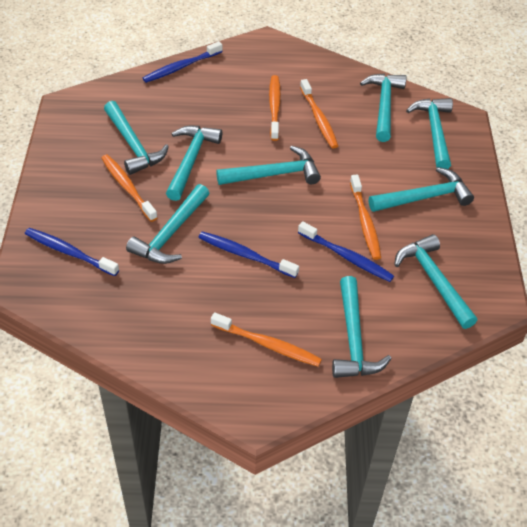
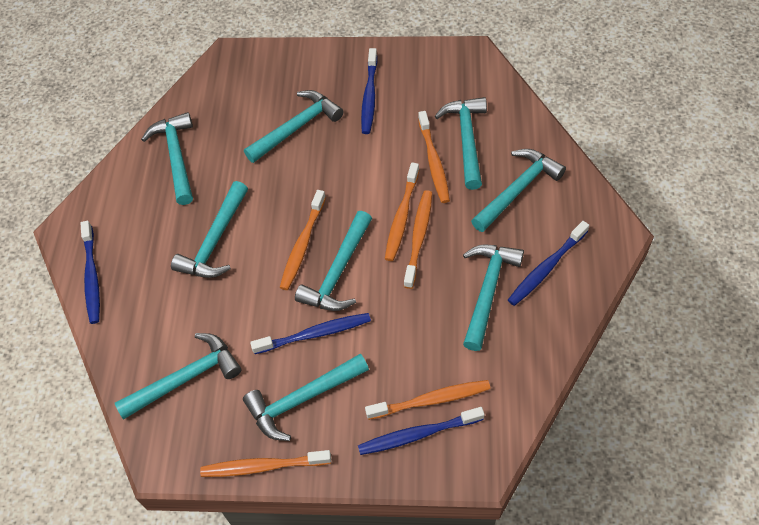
blue toothbrush: [25,228,119,276] [143,41,223,83] [198,231,299,278] [298,221,394,282] = 4 -> [80,221,100,324] [250,313,371,354] [358,407,485,455] [361,48,378,134] [508,221,589,306] = 5
orange toothbrush: [101,154,158,222] [211,312,322,367] [269,75,281,141] [300,79,338,149] [350,175,381,260] = 5 -> [200,450,331,477] [280,190,326,290] [365,380,491,420] [385,162,419,261] [404,190,432,289] [418,111,450,203] = 6

